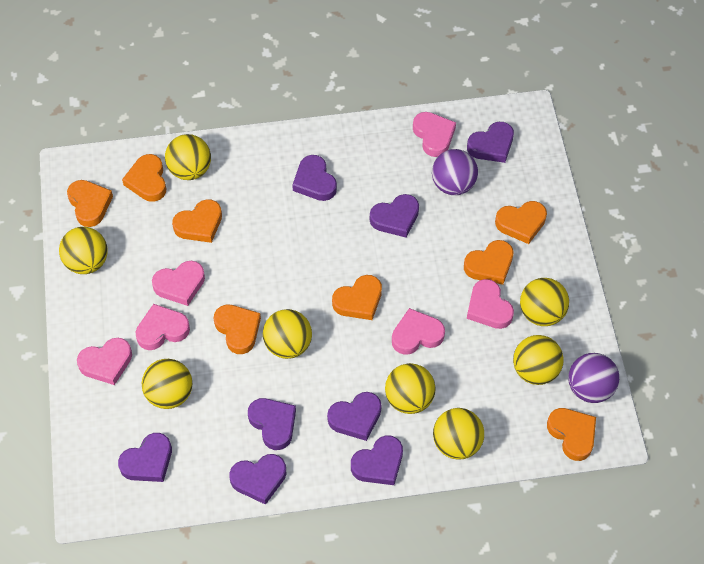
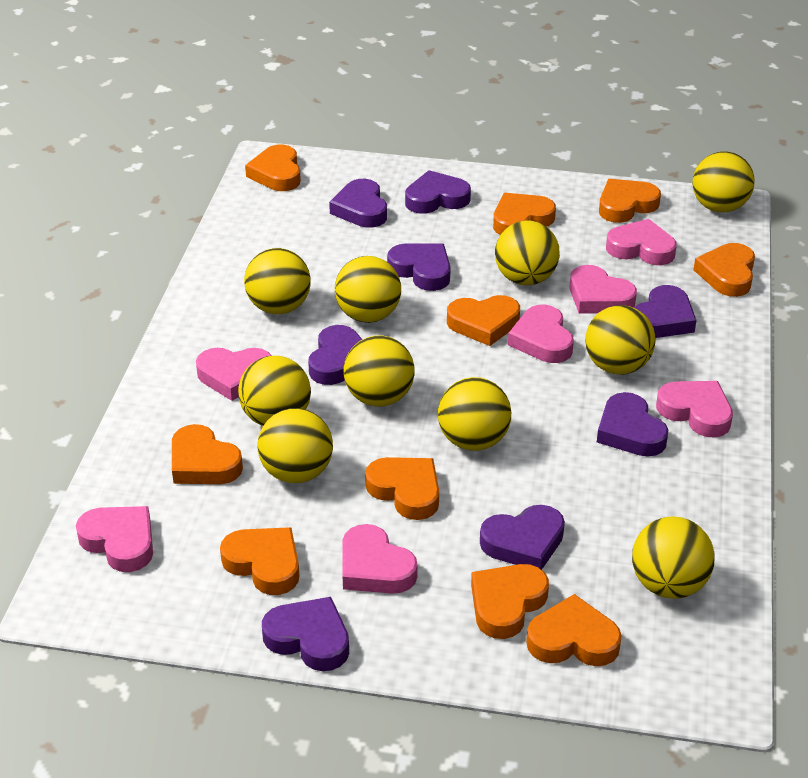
orange heart: [67,180,113,227] [122,154,166,202] [172,199,222,243] [214,304,261,354] [332,275,382,320] [464,240,513,285] [495,201,547,244] [547,408,596,461] = 8 -> [172,424,243,484] [220,527,299,595] [245,144,301,191] [365,457,439,520] [447,295,520,346] [471,564,549,639] [493,193,556,235] [526,594,622,666] [599,179,661,223] [693,243,755,297] = 10
pink heart: [77,338,132,385] [136,304,190,350] [152,261,205,306] [392,308,445,355] [413,112,456,157] [467,279,514,329] = 6 -> [76,506,153,572] [196,348,272,401] [343,524,418,594] [508,305,574,363] [569,265,637,314] [606,219,677,265] [656,381,733,437] = 7
purple ball: [432,149,478,195] [568,353,619,403] = 2 -> none = 0
yellow ball: [59,227,108,274] [142,359,193,409] [165,134,211,180] [263,309,312,359] [385,363,436,414] [433,408,484,460] [513,335,564,385] [520,278,569,326] = 8 -> [238,356,311,426] [244,248,311,314] [258,408,333,483] [335,256,401,323] [344,335,415,406] [438,377,511,451] [495,220,560,285] [585,305,656,375] [632,516,715,599] [692,151,755,212] = 10

